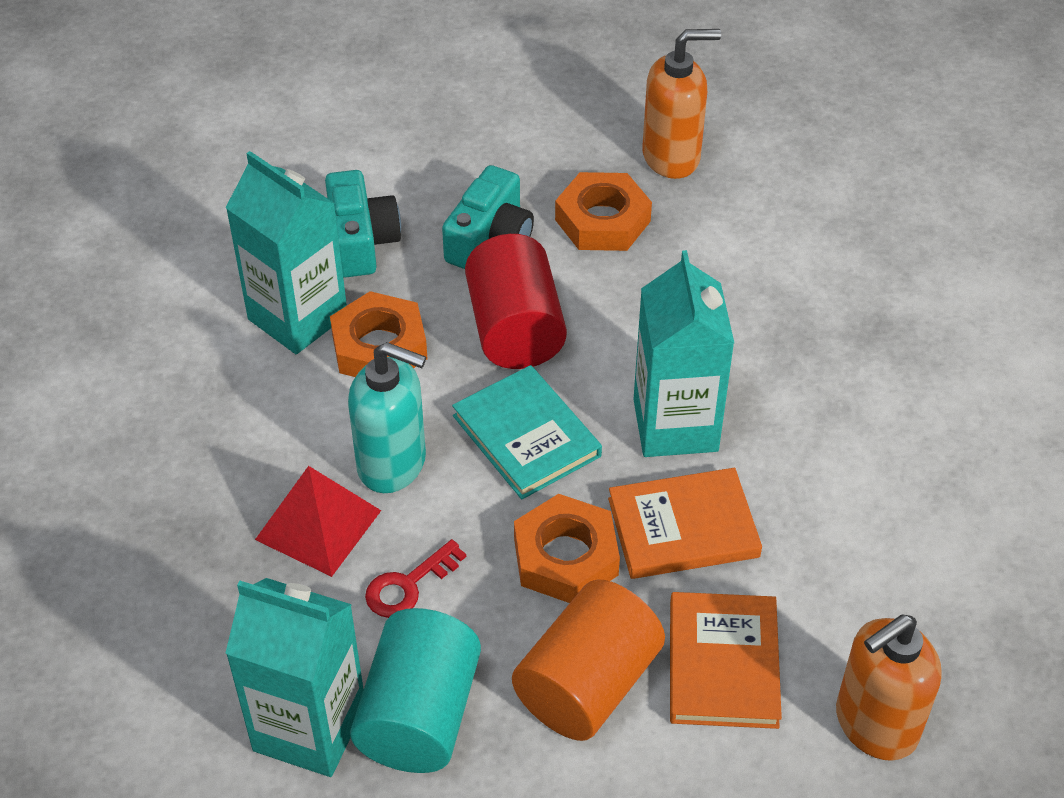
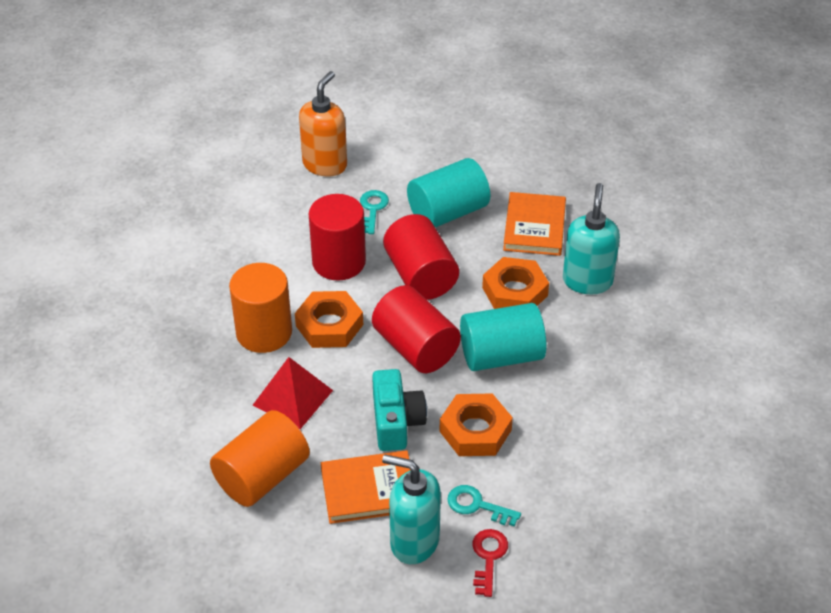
orange cylinder: [512,580,665,741] = 1 -> [210,410,310,507] [229,263,292,353] = 2
orange soap dispenser: [642,29,721,179] [836,615,942,761] = 2 -> [299,71,347,176] = 1
red cylinder: [465,234,567,369] = 1 -> [309,194,366,281] [372,285,461,373] [383,214,459,300] = 3
turquoise book: [452,365,602,499] = 1 -> none = 0
turquoise camera: [325,170,401,278] [442,165,534,269] = 2 -> [372,369,427,451] = 1
turquoise carton: [225,578,364,777] [226,151,347,354] [633,250,734,457] = 3 -> none = 0
turquoise cylinder: [350,608,481,773] = 1 -> [407,158,490,228] [460,303,546,371] = 2
turquoise key: none = 0 -> [360,190,389,234] [447,485,521,526] = 2
turquoise soap dispenser: [348,342,426,493] = 1 -> [382,454,441,564] [563,183,620,295] = 2

